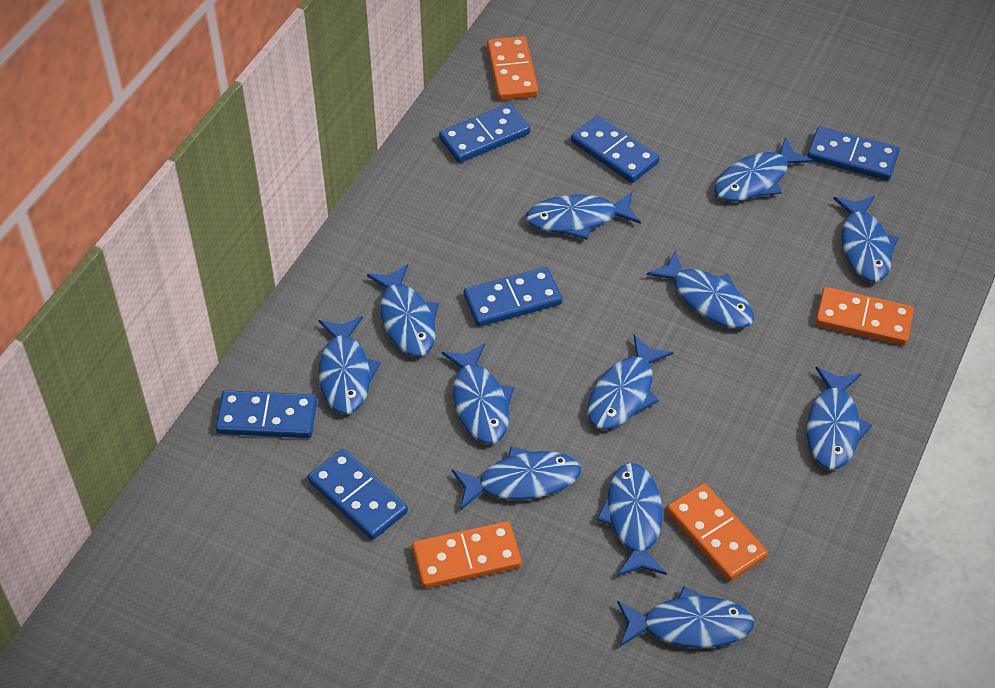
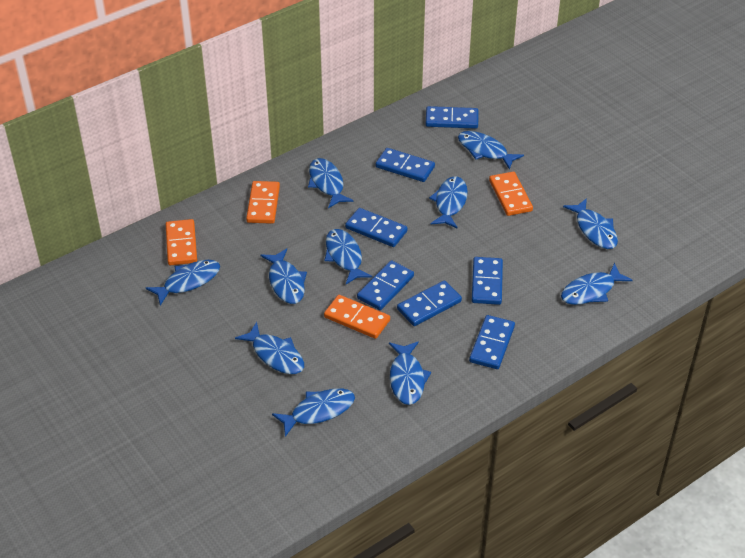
blue domino: [215,390,317,438] [308,449,408,540] [439,103,530,163] [464,267,562,327] [571,115,660,183] [807,126,900,181] = 6 -> [345,208,407,247] [357,260,414,310] [376,148,435,182] [397,281,462,326] [426,106,478,129] [469,315,515,369] [472,257,503,305] = 7
blue fish: [318,316,381,414] [367,264,439,356] [442,343,514,444] [452,447,581,510] [525,191,641,240] [587,335,674,430] [597,463,667,577] [617,586,755,648] [647,250,754,328] [714,137,813,202] [807,367,872,470] [833,196,899,282] = 12 -> [146,260,220,306] [235,322,304,374] [260,248,307,304] [272,388,355,437] [308,158,354,208] [324,229,373,284] [389,341,431,405] [429,176,468,229] [458,131,524,170] [561,263,633,305] [563,198,618,249] = 11

